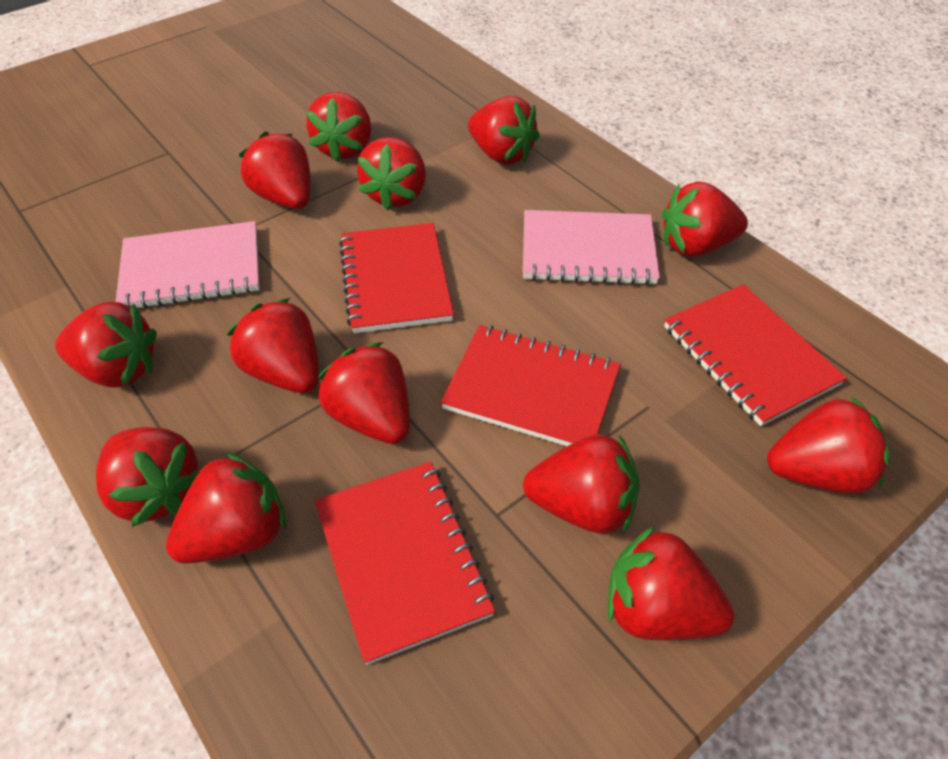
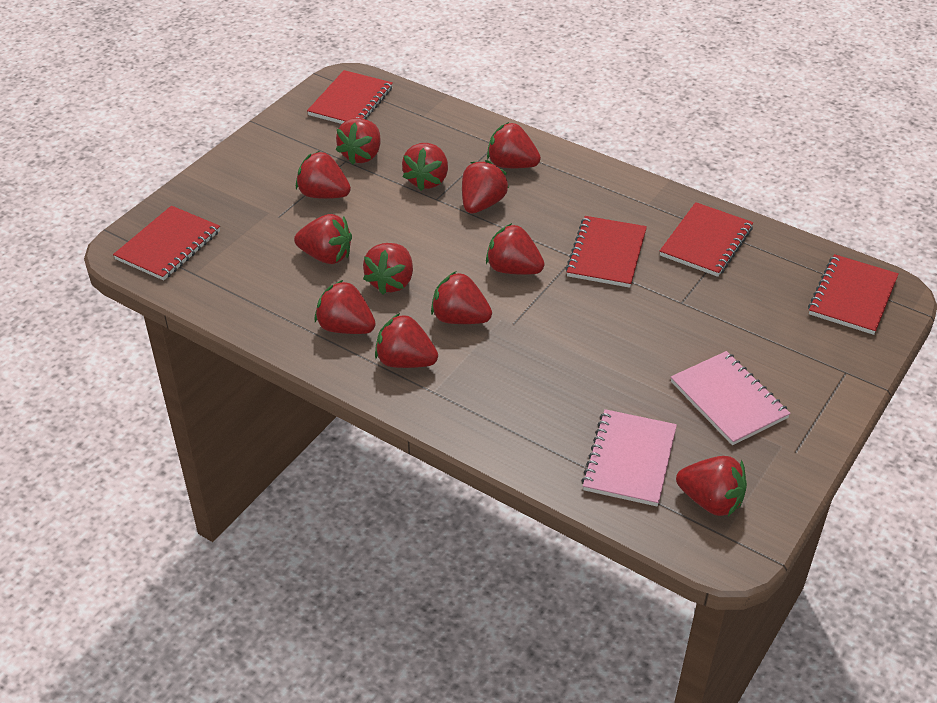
red notebook: [315,462,495,665] [339,223,454,333] [441,325,621,446] [664,284,847,426] = 4 -> [113,206,220,281] [307,70,393,124] [565,216,647,288] [660,202,753,277] [808,254,899,335] = 5
red strawberry: [55,302,157,387] [96,427,200,527] [166,452,286,563] [227,298,319,393] [239,132,311,209] [306,92,371,162] [318,342,410,444] [357,137,426,210] [468,96,539,165] [523,434,640,534] [608,526,735,640] [662,181,748,257] [767,397,890,493] = 13 -> [294,214,352,264] [296,151,351,199] [315,280,376,334] [336,118,381,165] [363,243,413,294] [375,313,438,368] [402,143,448,191] [431,271,492,324] [462,160,509,213] [486,223,544,275] [487,122,541,168] [676,456,747,516] = 12

